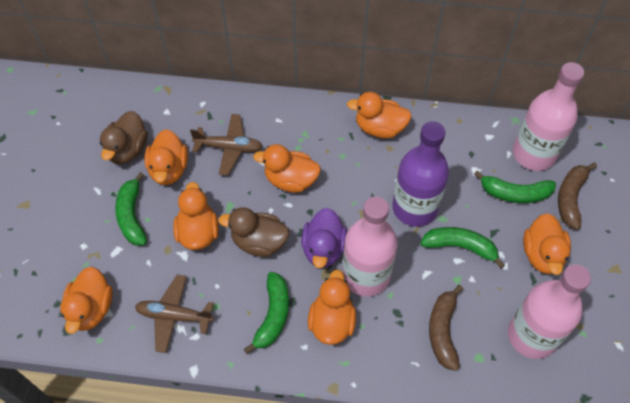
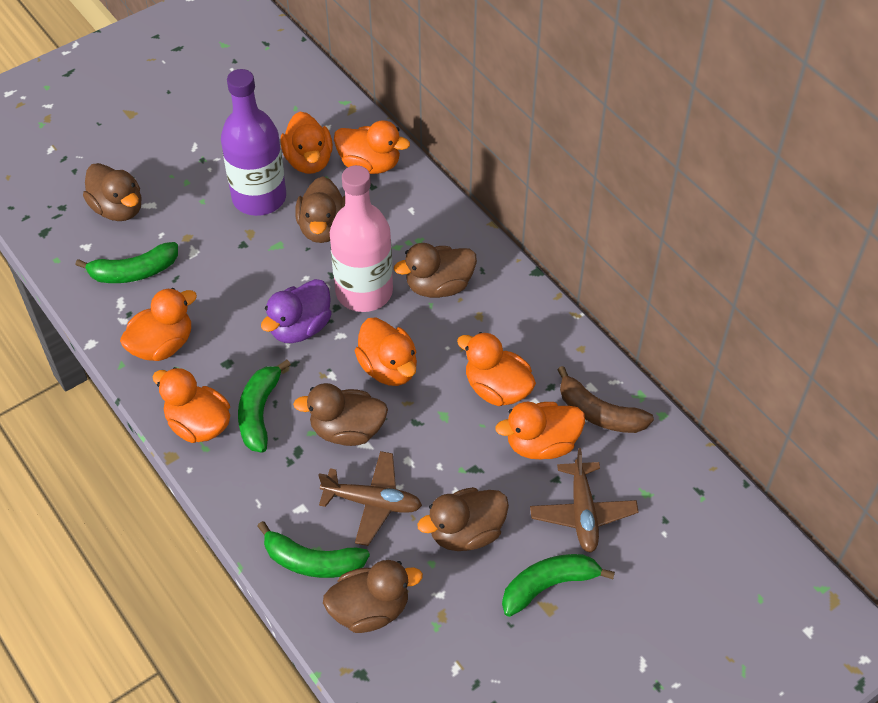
brown banana: [429,285,463,371] [558,163,597,230] = 2 -> [557,366,654,433] = 1
brown duck: [100,111,148,164] [218,207,289,257] = 2 -> [83,163,142,221] [293,383,388,446] [295,176,345,243] [323,560,423,633] [394,243,477,298] [417,487,509,551] = 6
pink bottle: [342,196,397,297] [508,264,591,359] [513,62,584,171] = 3 -> [330,165,393,312] = 1

